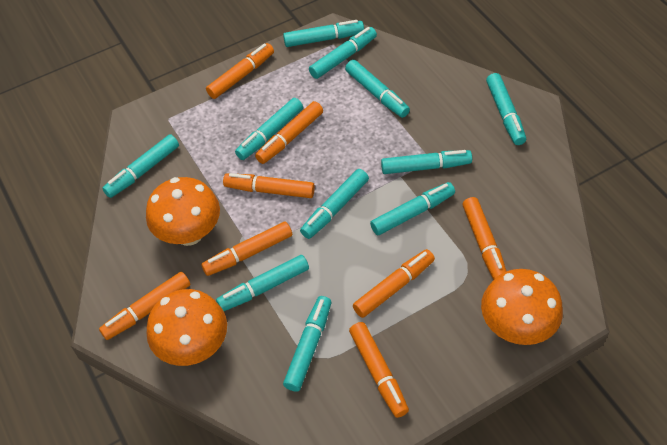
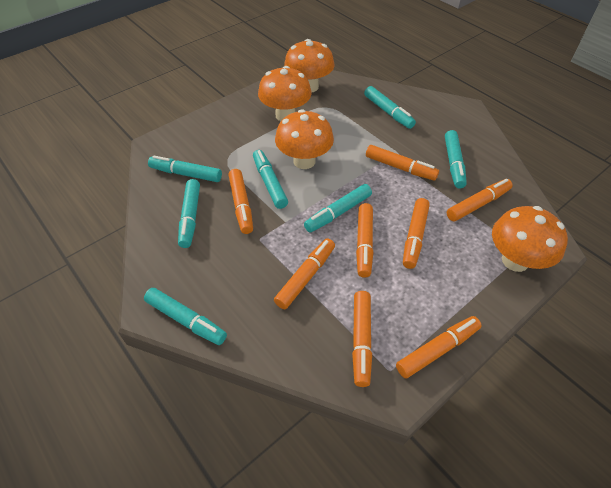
orange mushroom: [146,177,220,246] [146,289,227,366] [481,269,563,345] = 3 -> [258,66,312,121] [275,109,334,169] [284,39,334,93] [492,206,568,272] = 4
turquoise marker: [102,134,179,198] [216,255,309,311] [235,98,303,160] [283,20,364,47] [283,296,332,392] [300,169,369,239] [309,27,377,79] [345,60,410,118] [370,182,455,235] [381,150,472,174] [486,73,526,145] = 11 -> [144,288,227,345] [148,155,222,182] [178,179,200,248] [253,150,288,209] [304,184,372,233] [364,86,416,129] [445,130,467,189] = 7

